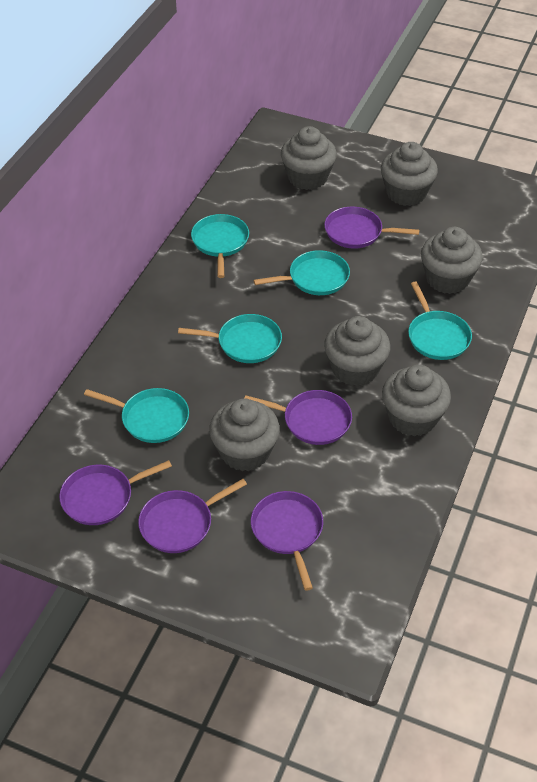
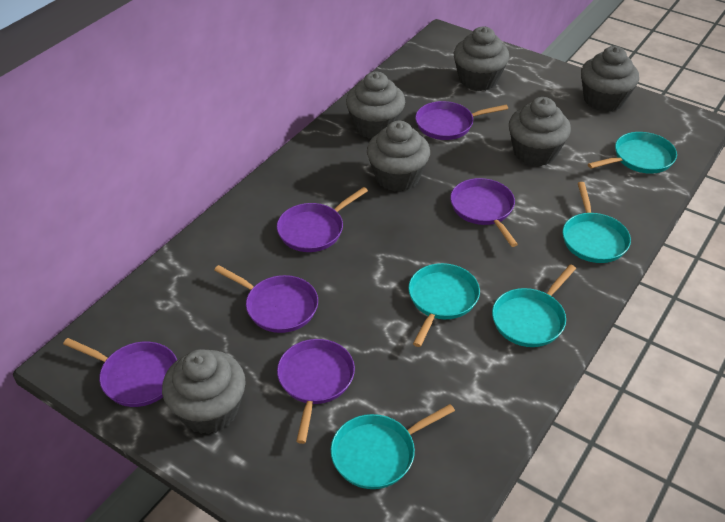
purple pan: [59,460,172,525] [138,479,247,553] [244,390,352,445] [251,491,323,591] [324,207,419,249] = 5 -> [63,338,177,407] [214,265,318,333] [277,187,368,252] [277,339,355,444] [415,101,508,140] [450,178,518,247] = 6

